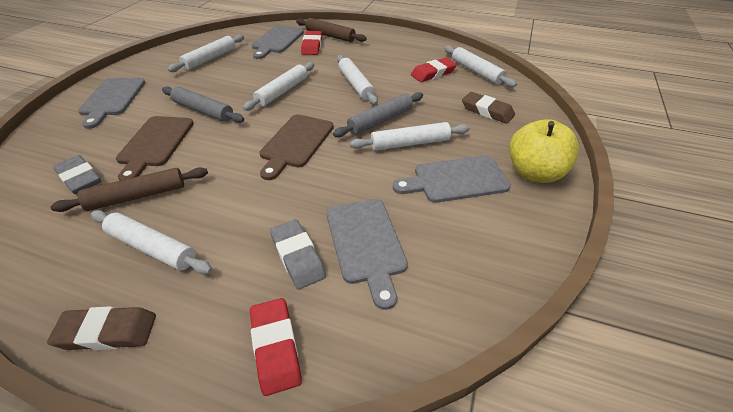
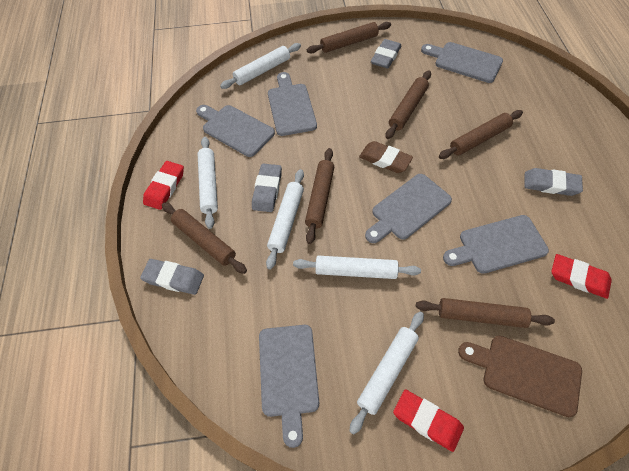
brown cutting board: [116,116,194,181] [260,114,334,180] = 2 -> [458,336,582,417] = 1
brown eraser: [47,306,156,350] [462,92,515,124] = 2 -> [359,141,413,173] = 1
brown rolling pin: [50,168,208,212] [296,18,367,42] = 2 -> [162,203,247,274] [305,148,334,244] [307,22,391,53] [385,70,431,139] [416,298,555,328] [439,110,523,159] = 6
grey cutting board: [78,78,146,129] [252,26,304,59] [326,199,408,310] [393,155,511,203] = 4 -> [196,105,275,157] [259,325,319,448] [268,72,317,136] [365,174,452,243] [421,42,503,83] [443,215,549,274] = 6
grey eraser: [53,155,101,194] [270,219,326,290] = 2 -> [140,259,204,295] [252,164,282,212] [371,39,402,68] [524,168,583,196] = 4
grey rolling pin: [162,86,244,123] [333,92,423,137] = 2 -> none = 0
white rolling pin: [91,210,212,274] [168,35,244,72] [243,62,314,111] [337,55,378,105] [350,122,470,151] [444,46,517,87] = 6 -> [198,137,218,229] [220,43,301,89] [266,169,304,269] [293,256,421,279] [349,312,424,435] = 5
yellow apple: [509,119,579,183] = 1 -> none = 0

